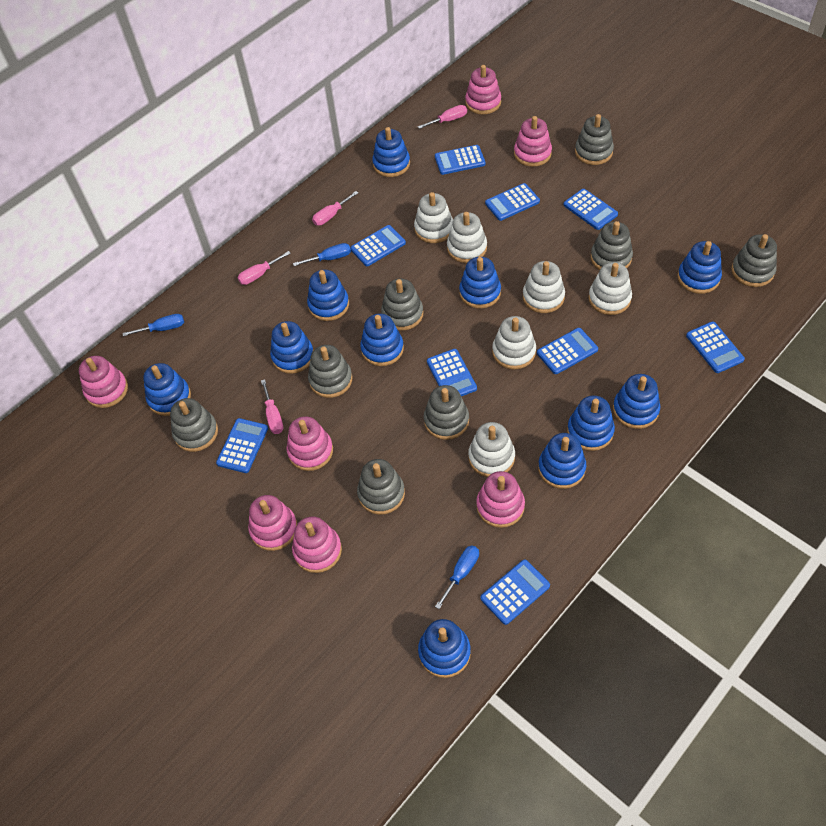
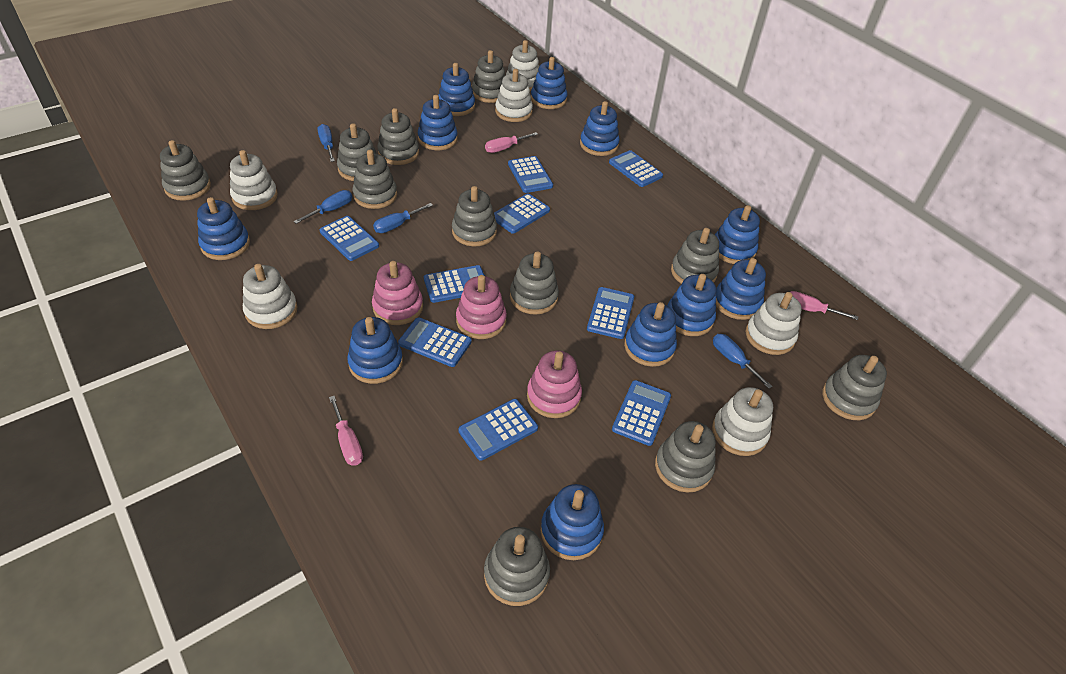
blue screwdriver: [122,314,184,336] [293,243,351,266] [435,545,479,609] = 3 -> [294,190,352,224] [317,124,335,162] [373,203,433,233] [713,334,773,389] = 4
grey stacking toy: [170,398,218,452] [308,345,352,398] [357,459,405,515] [381,279,423,331] [424,385,469,440] [575,114,614,165] [591,221,633,270] [732,234,777,287] = 8 -> [160,140,211,201] [337,123,376,181] [353,150,397,209] [378,108,419,165] [452,186,497,246] [472,50,506,103] [484,527,550,606] [510,252,559,315] [655,421,716,493] [671,228,719,284] [822,355,887,420] = 11
pink screwdriver: [238,251,291,285] [261,379,283,434] [312,191,358,225] [418,105,467,129] = 4 -> [329,396,363,466] [485,132,538,153] [790,291,858,320] = 3
pink stacking toy: [79,356,128,408] [248,495,297,551] [286,416,333,471] [292,517,342,573] [465,65,501,115] [476,471,525,528] [514,116,552,167] = 7 -> [372,261,423,325] [456,275,507,339] [527,351,582,418] = 3

